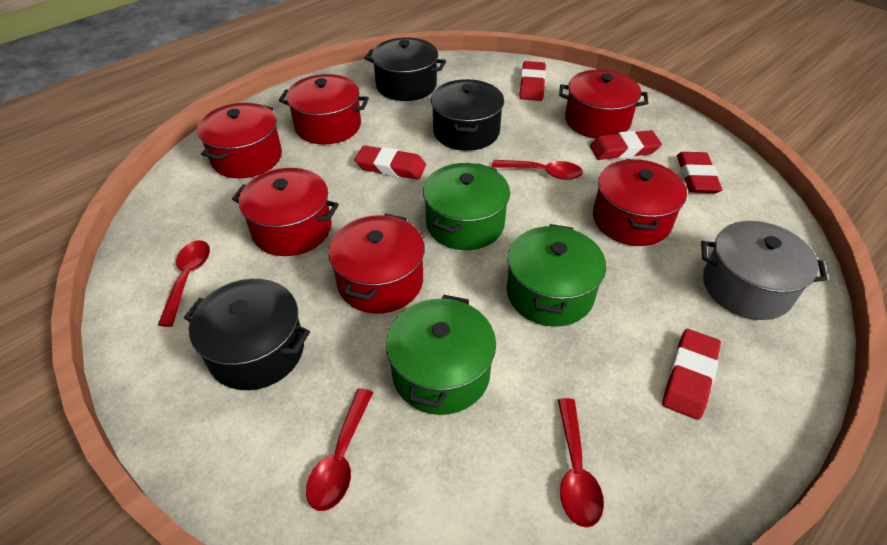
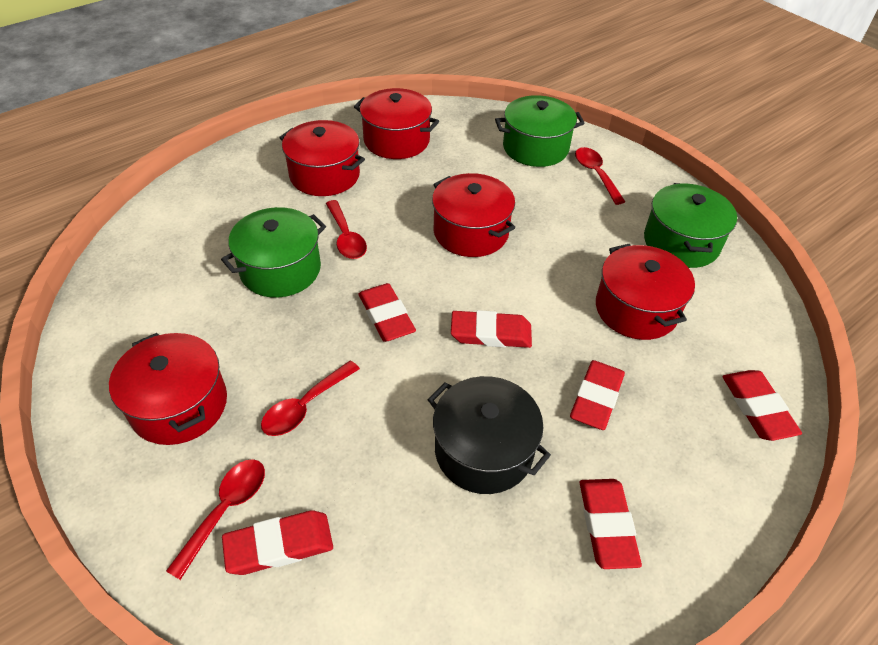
black pot: [184,279,310,390] [364,38,446,101] [431,79,504,151] = 3 -> [428,376,551,494] = 1
grey pot: [701,221,828,320] = 1 -> none = 0
red eraser: [355,145,426,180] [519,61,546,101] [590,130,662,160] [662,329,721,420] [677,152,723,193] = 5 -> [222,511,333,575] [359,283,416,342] [451,310,532,348] [570,360,625,430] [580,479,642,569] [722,370,802,441] = 6
red pot: [197,103,282,178] [232,168,339,256] [279,74,369,144] [328,214,425,313] [559,70,648,138] [593,159,687,246] = 6 -> [109,333,227,445] [279,120,365,196] [354,88,439,159] [432,173,515,257] [596,244,695,340] = 5

